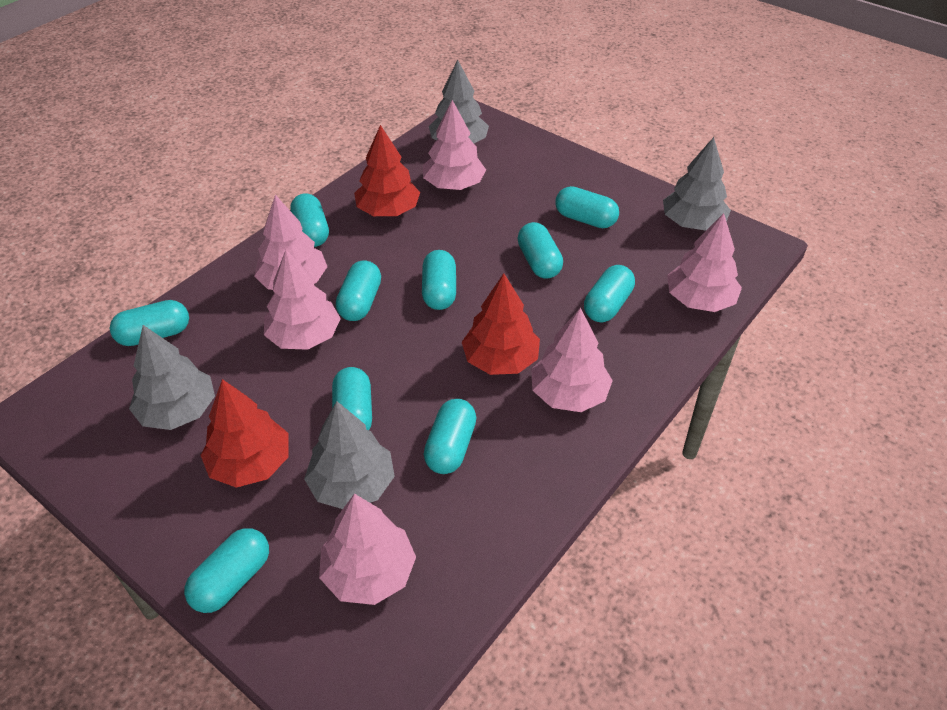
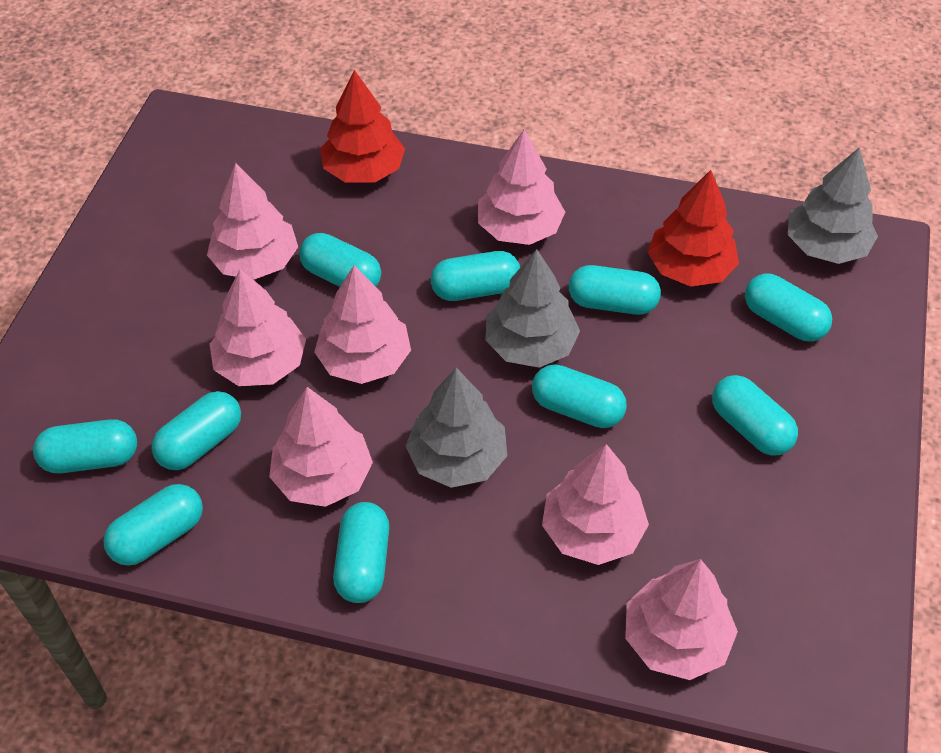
grey tree: [129,325,215,430] [304,401,395,509] [429,60,489,143] [663,137,731,231] = 4 -> [406,368,507,488] [485,249,580,368] [788,147,878,264] = 3
pink tree: [254,195,327,290] [264,250,341,350] [319,493,416,605] [423,100,486,190] [531,308,613,412] [667,213,742,312] = 6 -> [207,163,298,280] [210,269,306,386] [269,387,373,507] [314,265,411,384] [478,130,565,245] [542,444,649,565] [625,559,738,680] = 7
red tree: [201,379,288,488] [354,125,420,216] [462,273,540,375] = 3 -> [320,70,405,183] [648,170,739,287] = 2

